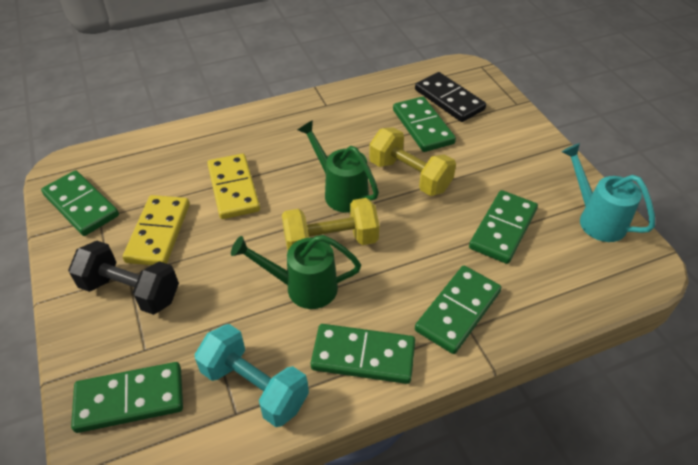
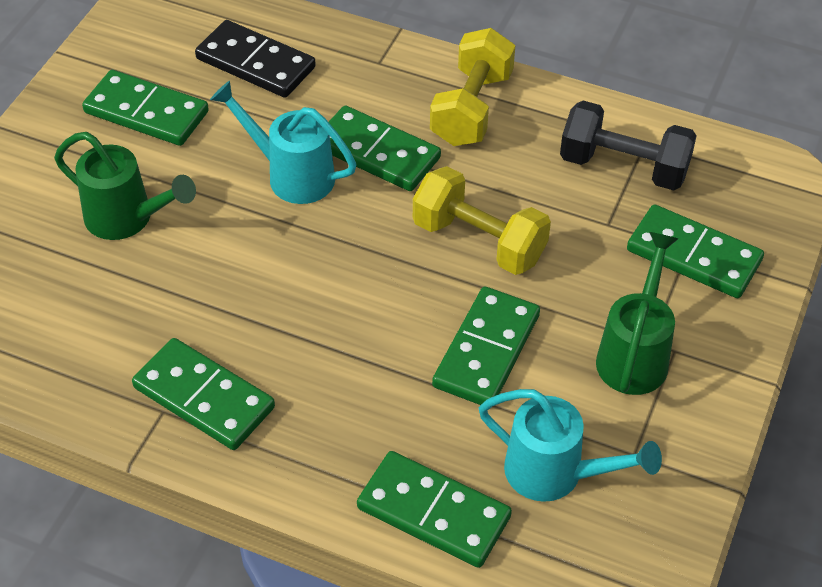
turquoise dumbbell: [195,324,309,427] = 1 -> none = 0
turquoise watering can: [561,143,655,242] = 1 -> [210,81,357,204] [479,389,662,502] = 2
yellow domino: [123,195,190,265] [207,153,260,219] = 2 -> none = 0

